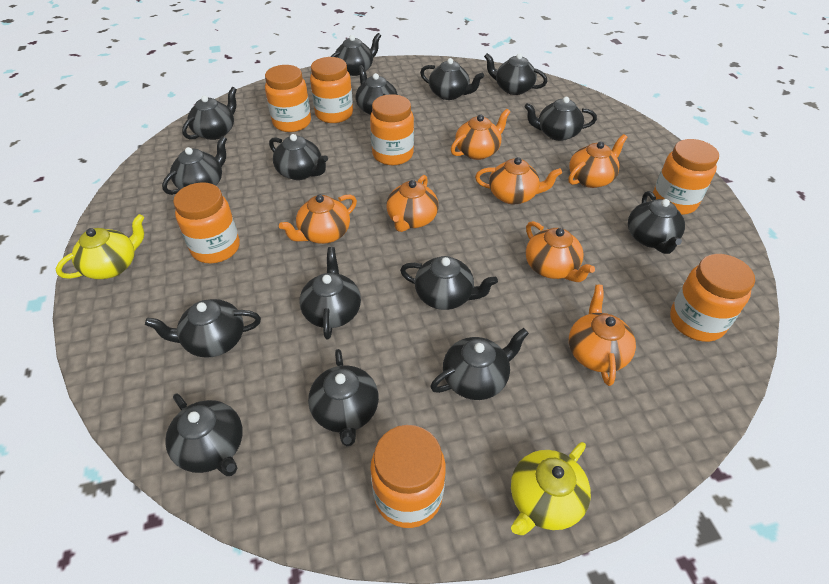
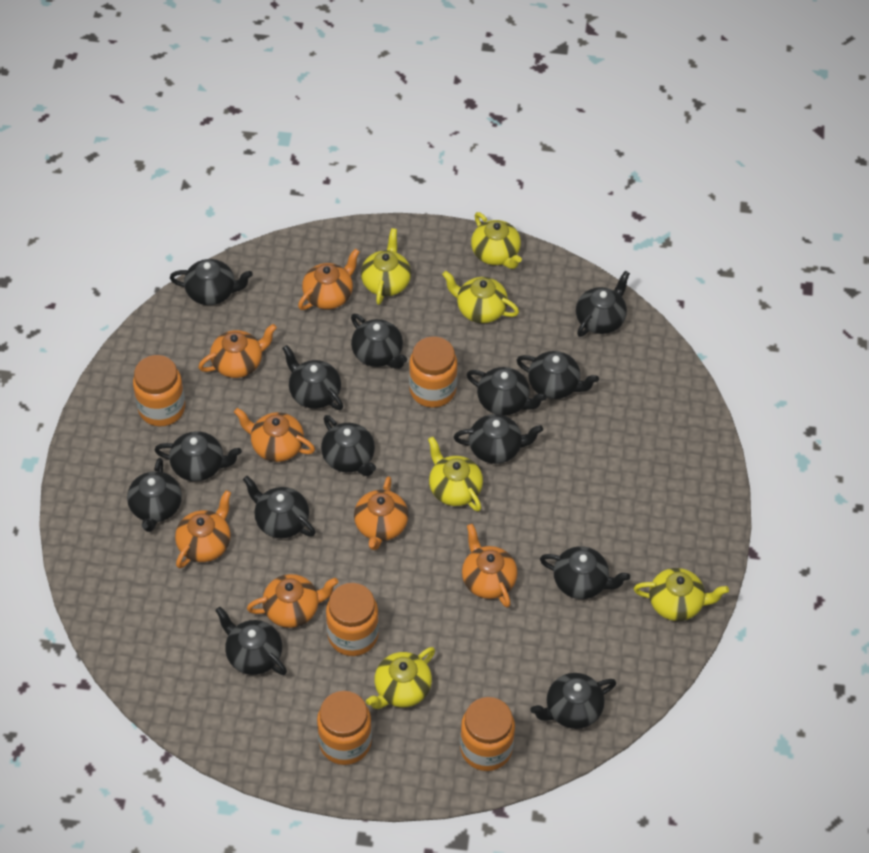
black teapot: [145,299,261,358] [162,136,227,195] [165,393,243,476] [182,87,237,140] [269,134,328,180] [299,247,361,339] [308,349,379,446] [330,33,381,76] [356,65,398,115] [400,256,498,310] [420,58,484,100] [430,328,529,400] [484,53,547,95] [524,97,597,141] [628,191,685,254] = 15 -> [127,458,182,532] [154,431,242,481] [170,259,253,305] [215,607,287,675] [243,476,316,538] [282,345,343,410] [321,415,376,476] [351,314,407,369] [454,414,543,464] [466,367,547,416] [517,351,599,399] [530,673,616,729] [540,546,630,599] [576,271,630,337] = 14
orange jar: [173,182,240,263] [265,65,311,132] [310,57,353,123] [370,94,414,165] [370,425,446,528] [653,139,719,215] [670,254,755,342] = 7 -> [133,355,185,426] [317,691,372,765] [326,583,379,656] [409,336,457,408] [460,697,515,771] = 5
yellow teapot: [56,214,145,279] [511,442,591,535] = 2 -> [361,228,411,305] [366,647,435,709] [428,437,483,512] [442,271,519,323] [471,212,522,269] [634,568,729,621] = 6

